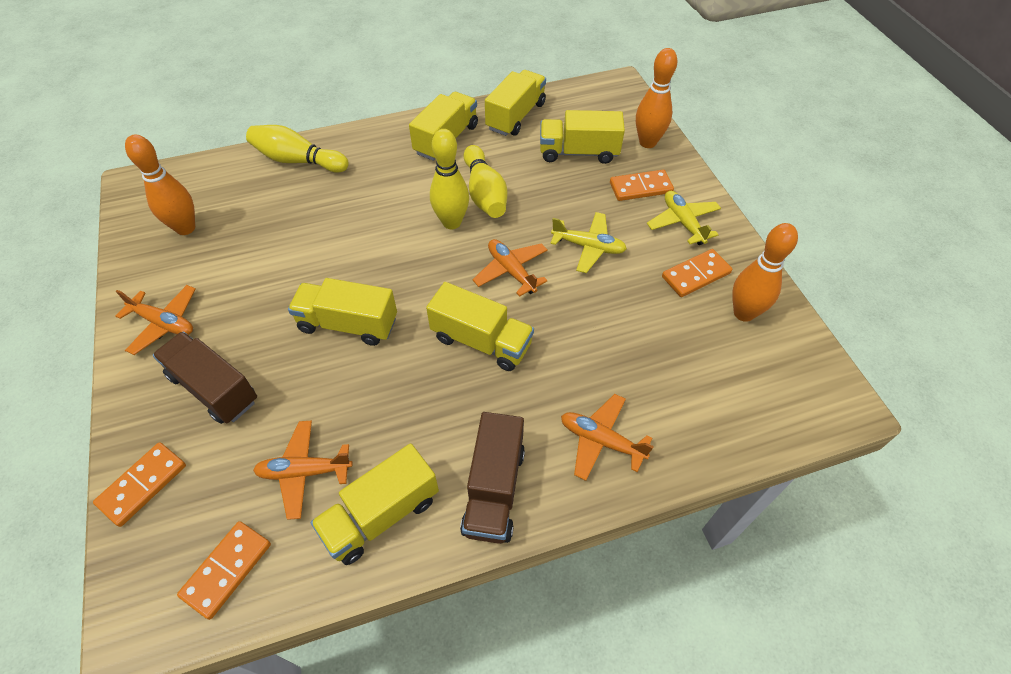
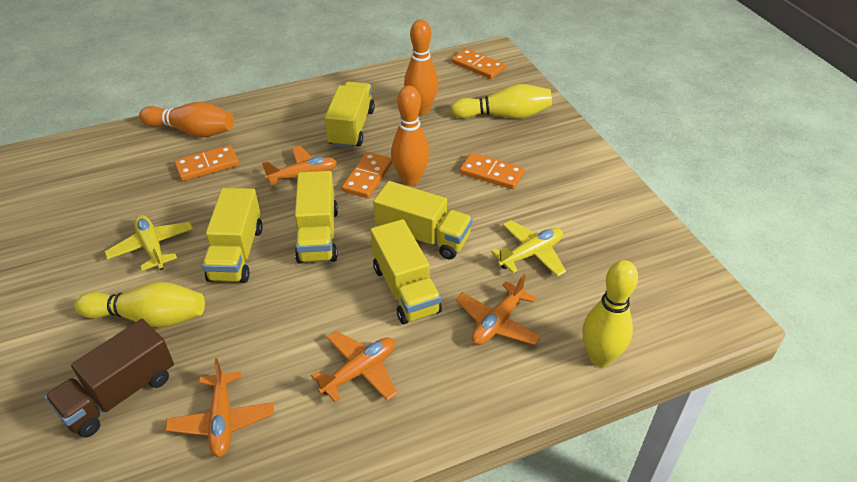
brown truck: [153,332,257,424] [460,412,525,544] = 2 -> [45,319,174,438] = 1
yellow truck: [288,278,397,346] [311,443,439,565] [409,92,478,161] [426,282,534,371] [485,70,546,136] [540,110,625,164] = 6 -> [202,188,263,283] [295,171,338,264] [325,81,375,148] [371,219,442,324] [373,181,473,260] = 5

